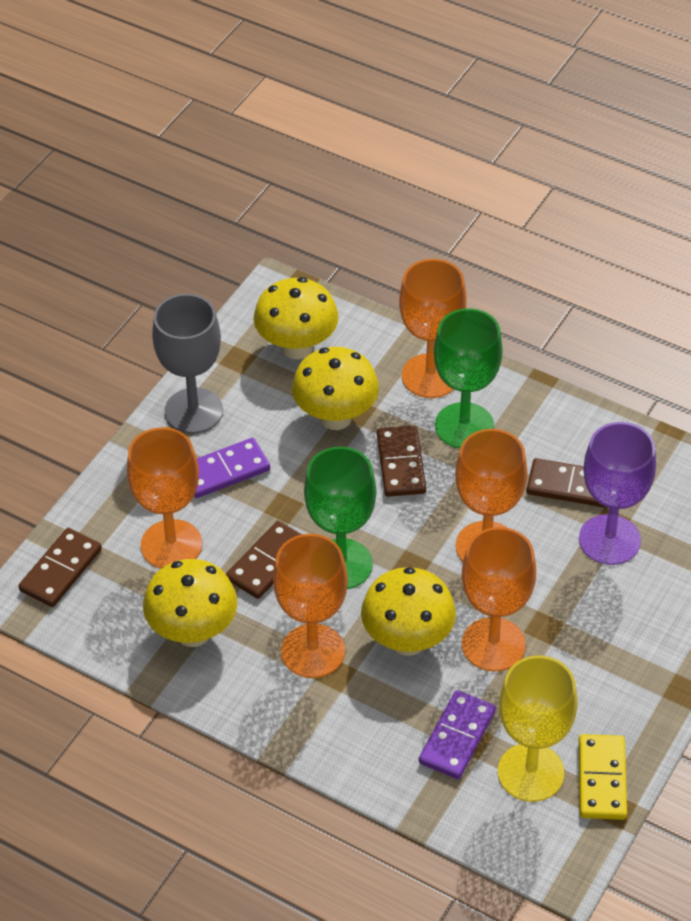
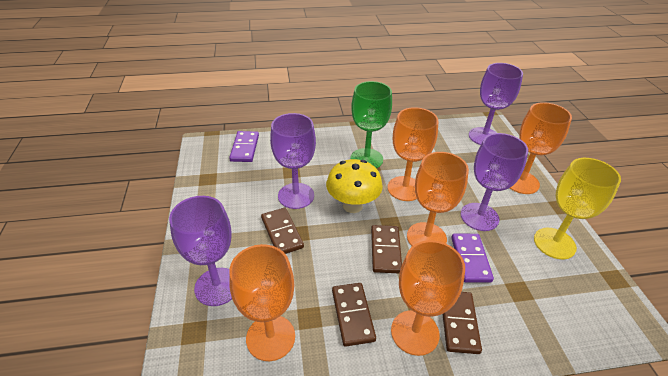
green goblet: [304,447,376,589] [434,308,502,448] = 2 -> [350,81,392,168] = 1
grey goblet: [152,294,223,434] = 1 -> none = 0
purple goblet: [579,422,656,565] = 1 -> [169,196,232,306] [270,113,316,209] [461,133,528,231] [469,63,523,145] = 4
yellow domino: [579,734,627,820] = 1 -> none = 0
yellow mushroom: [143,559,237,647] [254,277,339,359] [292,347,379,430] [361,567,456,656] = 4 -> [326,159,383,213] = 1

